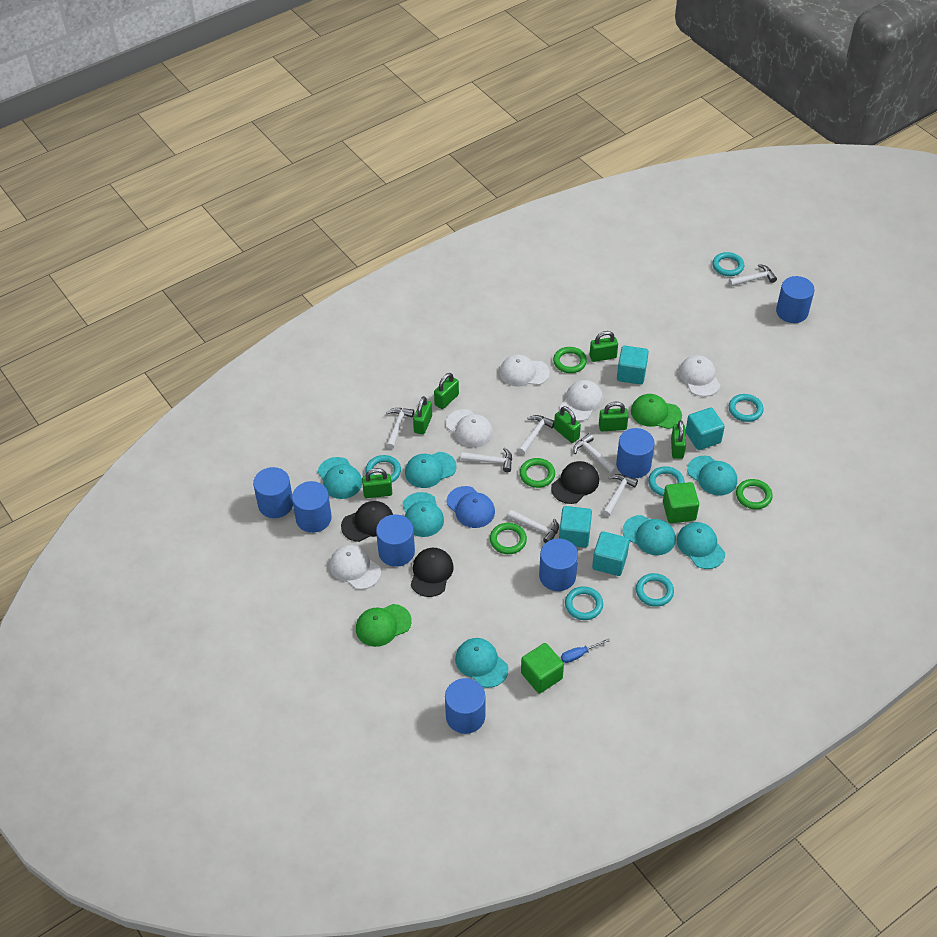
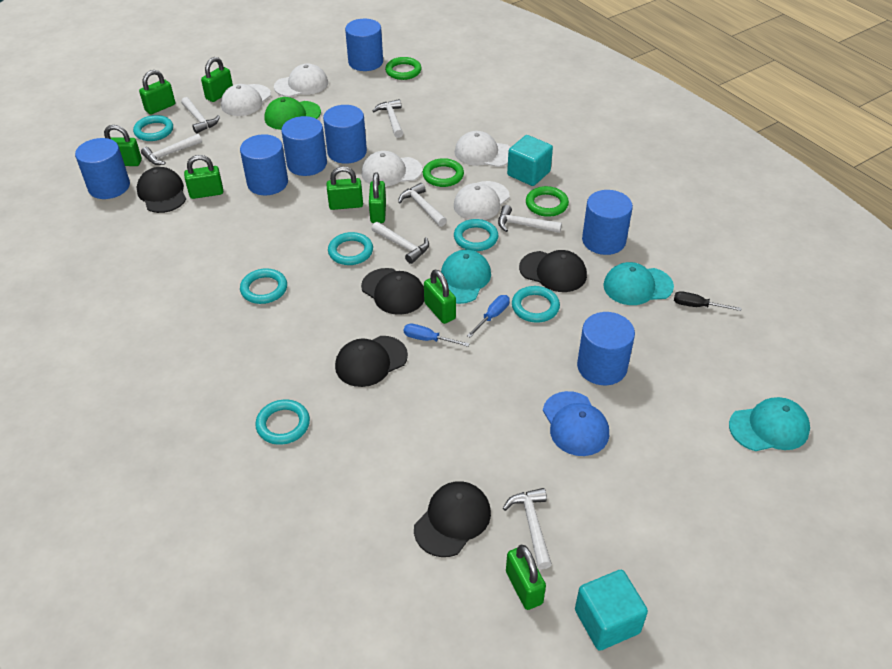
black cap: [341,501,393,542] [411,548,454,597] [551,461,599,504] = 3 -> [137,167,186,213] [335,336,408,387] [361,268,424,315] [414,481,491,557] [519,250,587,292] = 5
black screwdriver: none = 0 -> [674,291,741,311] = 1
blue screwdriver: [561,638,610,663] = 1 -> [404,324,470,347] [467,295,510,337] = 2
green cap: [356,604,412,647] [631,394,682,429] = 2 -> [265,97,321,130] = 1
green cube: [521,643,564,693] [663,482,699,523] = 2 -> none = 0
green padlock: [362,468,392,498] [413,396,432,435] [434,373,459,409] [554,406,581,443] [590,331,618,362] [599,402,629,431] [671,420,686,459] = 7 -> [104,125,142,166] [139,70,175,115] [184,155,223,199] [201,57,233,102] [327,166,363,210] [369,172,386,223] [424,270,456,324] [506,545,546,610] = 8
green ring: [490,523,527,554] [519,458,555,488] [553,347,587,373] [736,479,773,509] = 4 -> [385,57,422,80] [422,158,464,187] [526,186,569,217] = 3
turquoise cap: [318,457,362,499] [402,492,444,537] [405,452,456,488] [455,638,509,688] [623,515,676,555] [677,522,725,569] [687,456,737,496] = 7 -> [441,250,491,304] [603,262,674,305] [729,397,810,451] = 3
turquoise cube: [559,506,592,548] [592,531,629,576] [617,345,649,385] [686,407,725,450] = 4 -> [507,135,553,186] [575,570,648,651] = 2

